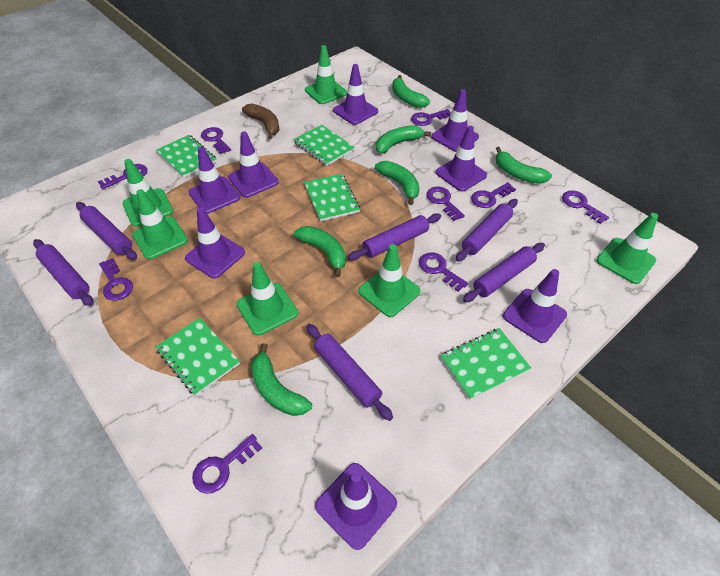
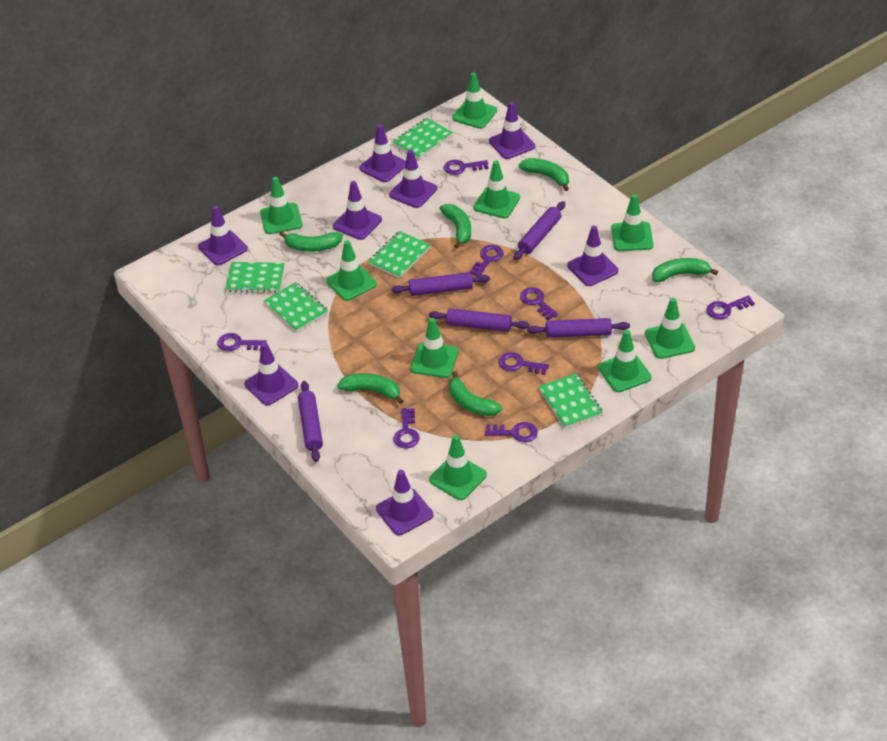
brown banana: [242,103,280,139] = 1 -> none = 0
green traffic cone: [122,159,173,227] [132,189,188,259] [237,262,298,335] [305,45,347,104] [358,244,421,317] [596,213,658,284] = 6 -> [260,177,302,234] [326,240,377,301] [410,318,459,378] [429,435,487,500] [452,72,497,129] [474,160,520,218] [598,330,652,392] [611,194,653,251] [645,298,695,359] = 9
purple key: [98,164,147,189] [99,258,133,301] [192,434,262,494] [201,127,231,154] [411,109,451,126] [419,252,468,292] [426,187,465,221] [471,182,516,208] [562,190,609,224] = 9 -> [217,333,267,351] [393,408,420,448] [444,160,488,175] [469,245,504,277] [485,422,538,442] [499,352,549,375] [520,287,558,320] [707,295,755,319] = 8
purple rolling pin: [33,239,93,306] [76,202,137,260] [306,324,393,421] [348,213,441,260] [456,199,518,262] [463,243,545,302] = 6 -> [298,381,323,462] [391,272,490,296] [429,308,529,332] [514,201,565,260] [527,318,630,338] = 5

